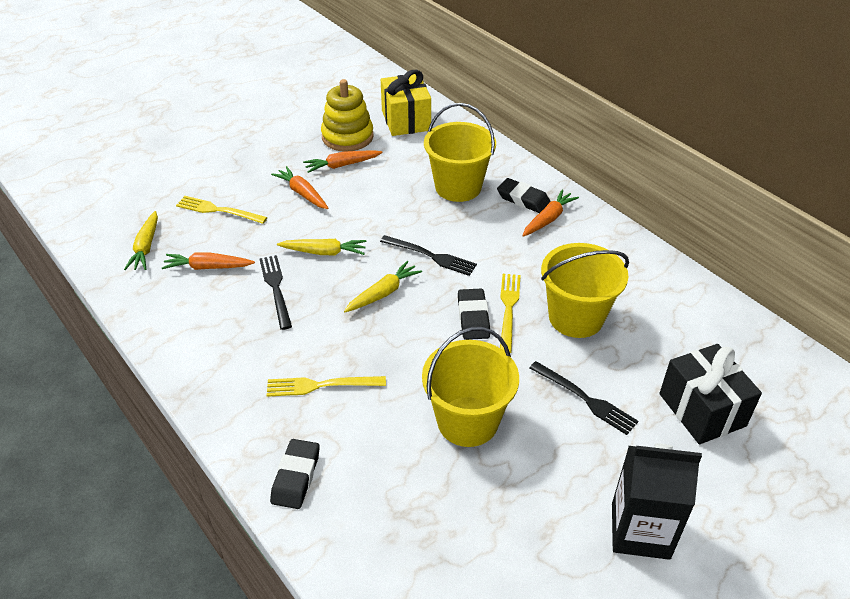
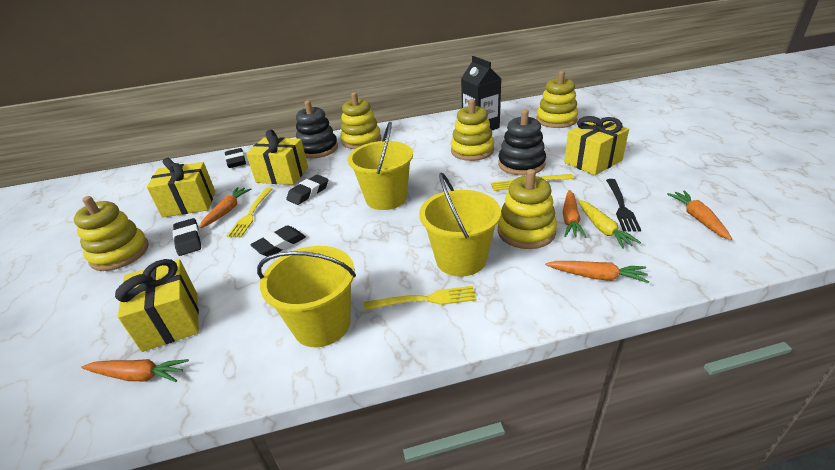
black eraser: [270,439,320,509] [458,289,490,340] [497,178,550,213] = 3 -> [173,218,201,256] [225,148,246,168] [250,225,306,256] [286,174,328,205] = 4
black fork: [259,255,292,330] [380,235,477,276] [529,361,638,435] = 3 -> [606,179,641,232] = 1
black gift: [659,344,762,444] = 1 -> none = 0
black stacking toy: none = 0 -> [296,101,338,158] [498,110,546,175] = 2
orange carrot: [162,253,255,270] [271,166,329,209] [303,150,383,173] [522,190,579,237] = 4 -> [81,359,189,382] [199,187,251,228] [545,261,649,283] [563,190,586,238] [667,190,732,240] = 5
yellow carrot: [124,211,158,270] [277,239,367,256] [344,261,422,312] = 3 -> [578,200,641,249] = 1
yellow gift: [381,70,431,136] = 1 -> [115,259,199,352] [147,157,215,217] [246,129,308,185] [564,116,629,175] = 4
yellow stacking toy: [321,79,374,152] = 1 -> [74,196,149,271] [340,92,381,149] [451,99,494,161] [498,169,557,249] [536,71,578,128] = 5

